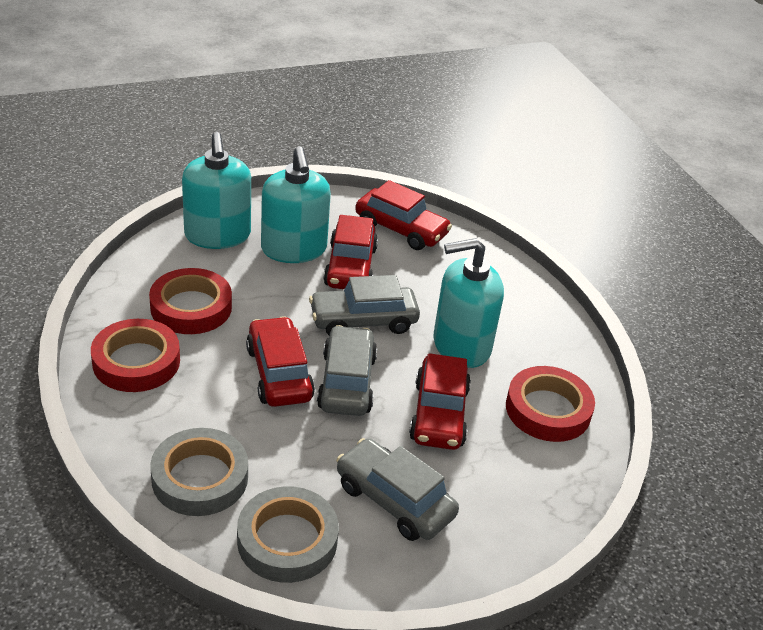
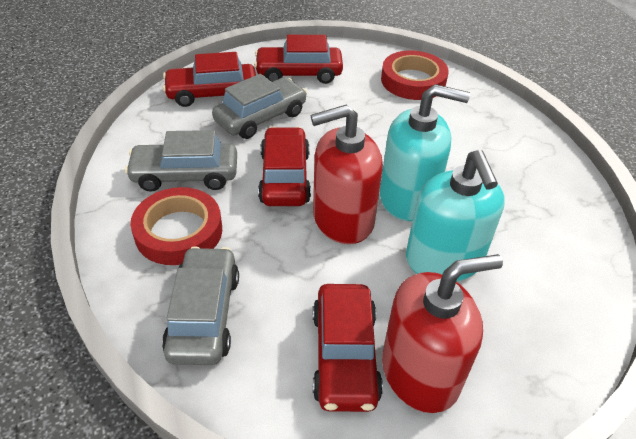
grey tape: [150,428,248,516] [237,486,339,583] = 2 -> none = 0
red soap dispenser: none = 0 -> [311,104,383,244] [382,254,503,413] = 2
red tape: [91,319,180,392] [149,268,232,334] [506,366,595,442] = 3 -> [131,187,222,265] [381,50,449,100] = 2
turquoise soap dispenser: [182,132,251,249] [261,146,331,263] [434,238,504,368] = 3 -> [380,84,470,221] [406,150,505,282] = 2

